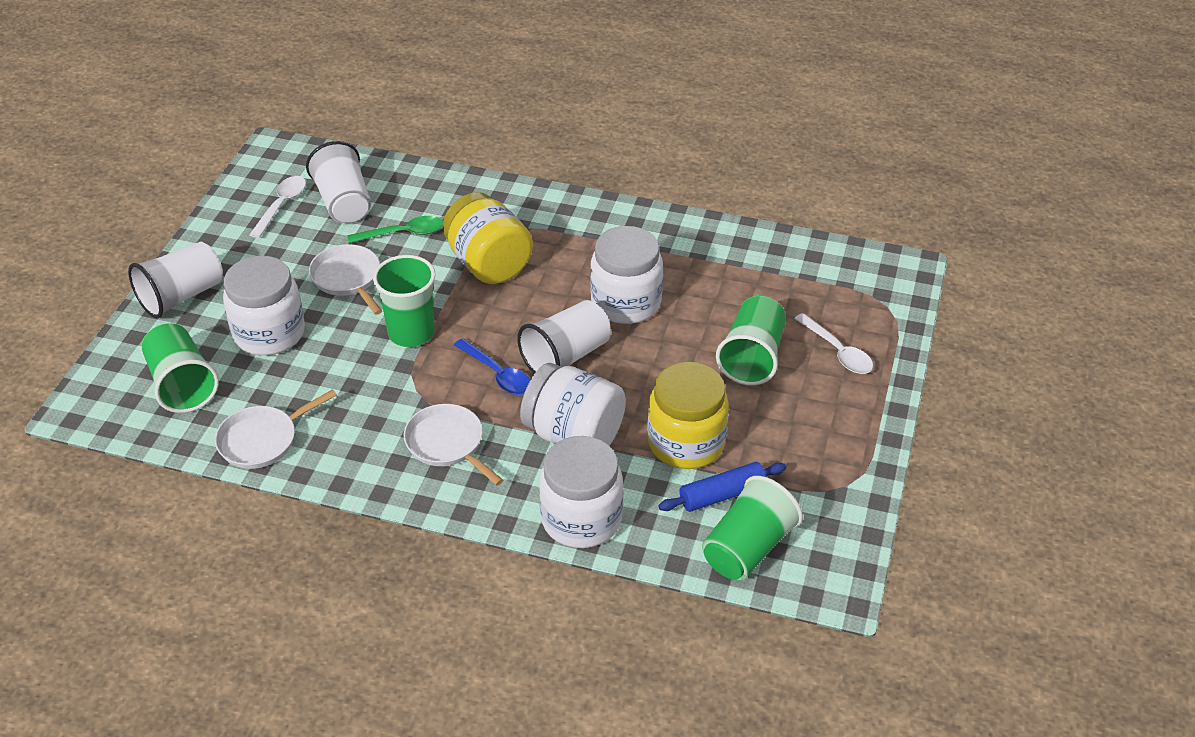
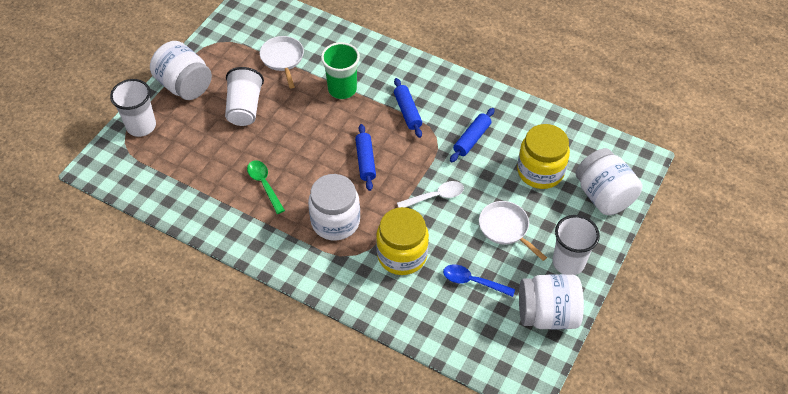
blue rolling pin: [658,462,787,512] = 1 -> [355,124,376,191] [394,78,422,138] [450,108,495,162] = 3
green cup: [142,323,219,413] [373,255,436,347] [702,476,803,581] [716,296,786,385] = 4 -> [321,42,360,99] = 1
white pan: [215,389,337,469] [309,244,382,315] [404,404,503,485] = 3 -> [260,36,304,89] [479,201,547,261] = 2
white spoon: [249,176,306,238] [794,313,873,374] = 2 -> [397,181,464,208] = 1

